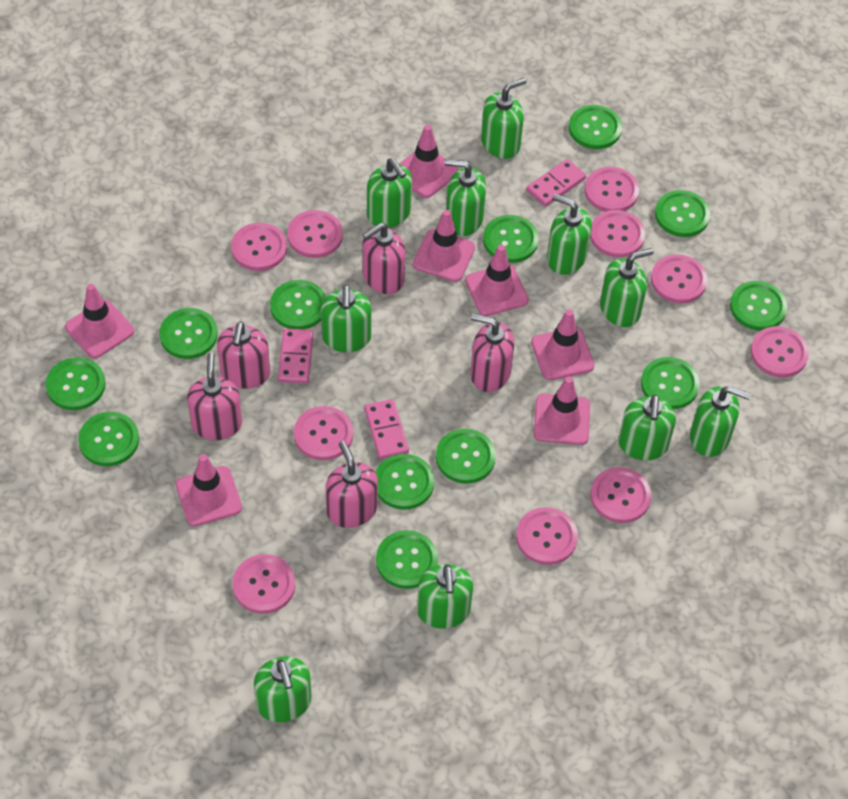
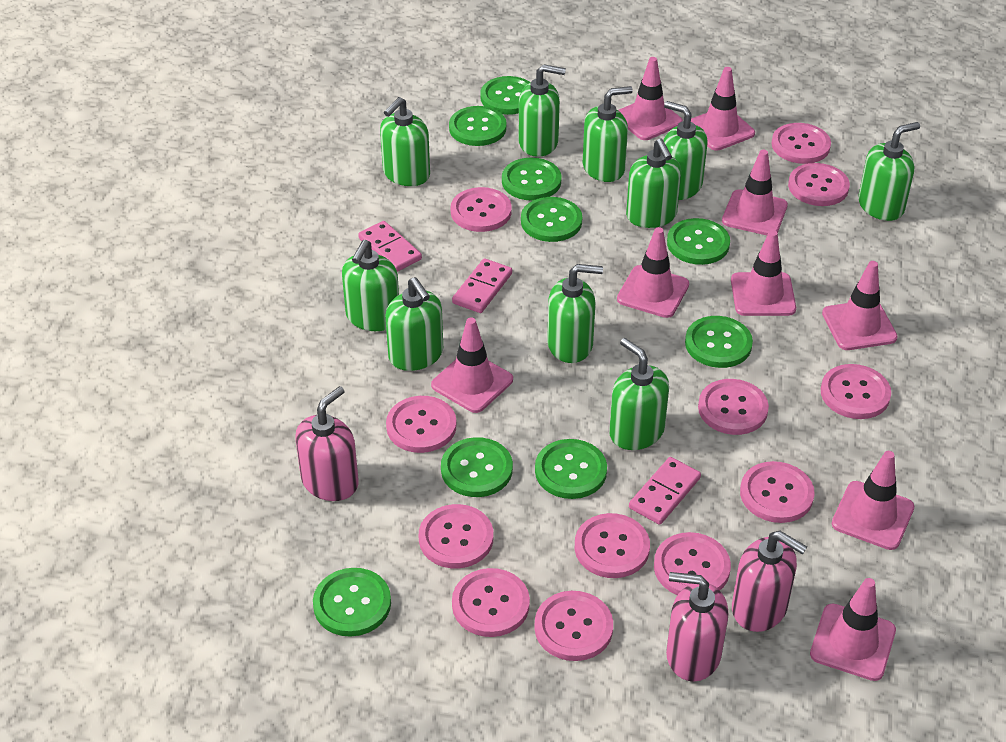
green button: [46,357,106,410] [78,412,139,466] [159,308,218,359] [270,280,326,329] [375,454,434,510] [376,530,438,589] [436,429,496,484] [483,215,539,263] [569,105,622,149] [641,357,700,409] [655,190,710,237] [730,281,787,330] = 12 -> [313,568,391,637] [441,437,513,497] [449,106,507,146] [480,76,531,115] [502,158,562,201] [521,197,582,242] [535,439,607,499] [667,218,730,265] [685,316,753,368] = 9
pink button: [231,223,287,271] [232,554,295,614] [287,210,343,258] [294,406,353,460] [516,507,578,565] [585,167,639,212] [590,210,645,257] [590,467,651,523] [651,254,708,303] [751,326,809,377] = 10 -> [386,396,457,453] [419,504,493,568] [451,187,512,232] [452,568,530,637] [534,591,613,661] [575,513,650,578] [654,532,731,595] [698,379,769,435] [740,461,815,523] [772,123,831,164] [788,163,850,206] [821,364,891,419] = 12
pink soap dispenser: [187,352,242,440] [217,321,270,389] [326,441,378,528] [362,223,405,294] [470,314,515,392] = 5 -> [295,386,359,501] [666,572,728,682] [732,531,807,632] = 3
pink traffic cone: [65,284,134,358] [176,454,242,526] [399,125,458,198] [413,210,475,282] [465,245,529,316] [531,309,595,380] [534,376,590,445] = 7 -> [431,317,513,413] [617,227,689,318] [618,57,683,140] [691,67,755,151] [722,150,788,235] [731,230,796,316] [810,578,896,681] [822,261,898,350] [832,451,914,550] = 9

